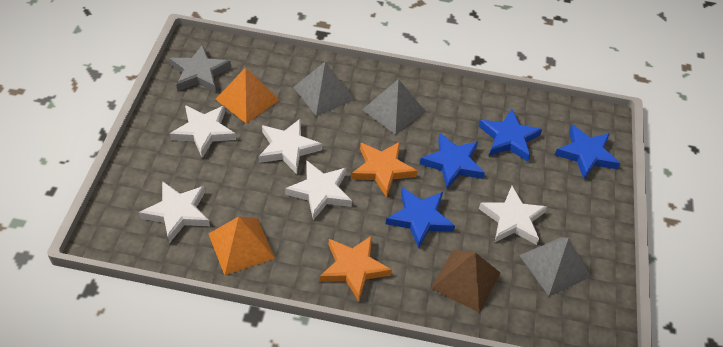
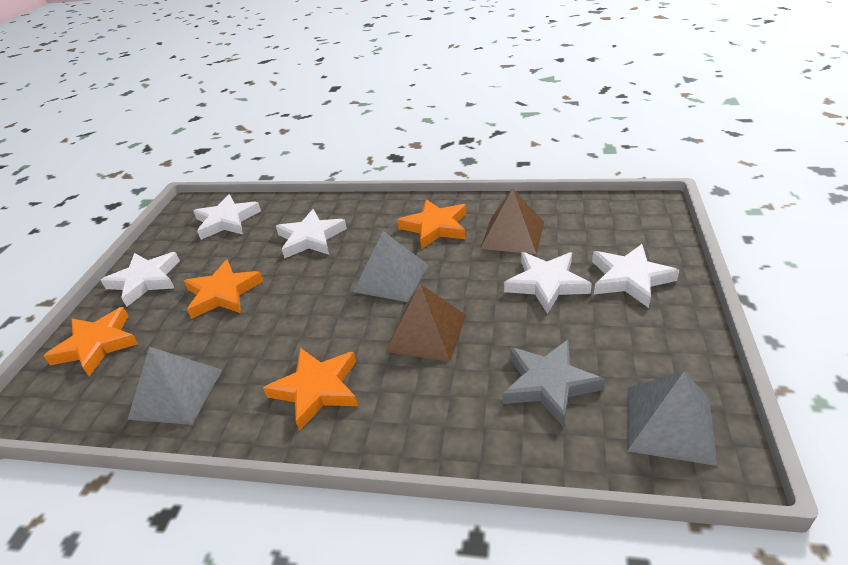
blue star: [386,188,455,249] [420,133,485,189] [479,109,542,162] [555,125,620,179] = 4 -> none = 0
brown pyramid: [431,250,500,313] = 1 -> [385,284,466,362] [480,188,544,254] = 2
orange pyramid: [208,216,275,275] [215,67,279,124] = 2 -> none = 0
orange star: [320,236,392,301] [351,142,417,197] = 2 -> [44,307,138,377] [184,259,263,319] [263,348,358,431] [397,199,466,249] = 4

